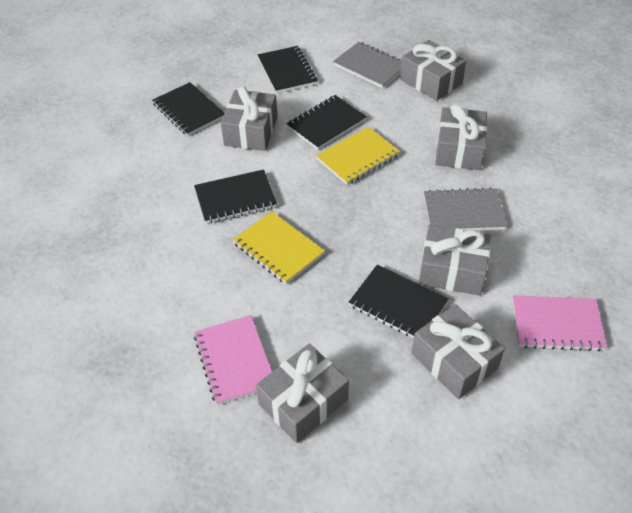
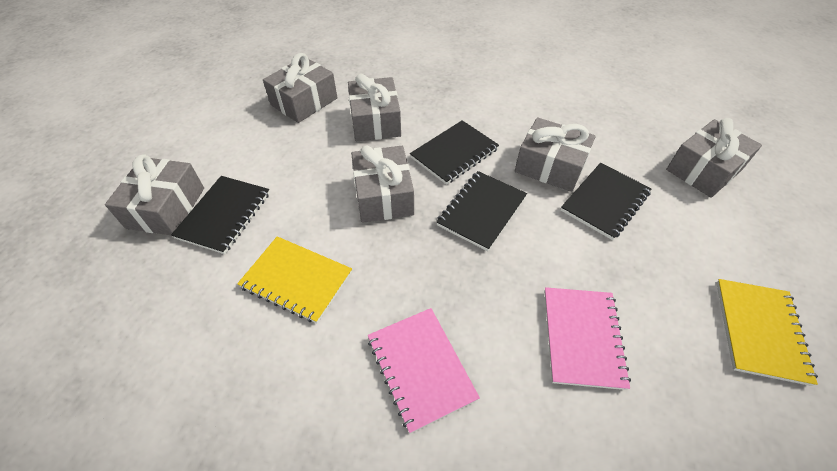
black notebook: [152,82,225,136] [194,170,277,223] [258,46,318,93] [287,95,367,150] [349,264,448,338] = 5 -> [171,176,270,254] [410,120,499,185] [436,171,527,251] [561,163,652,240] = 4
grey notebook: [333,42,402,88] [424,187,507,231] = 2 -> none = 0

